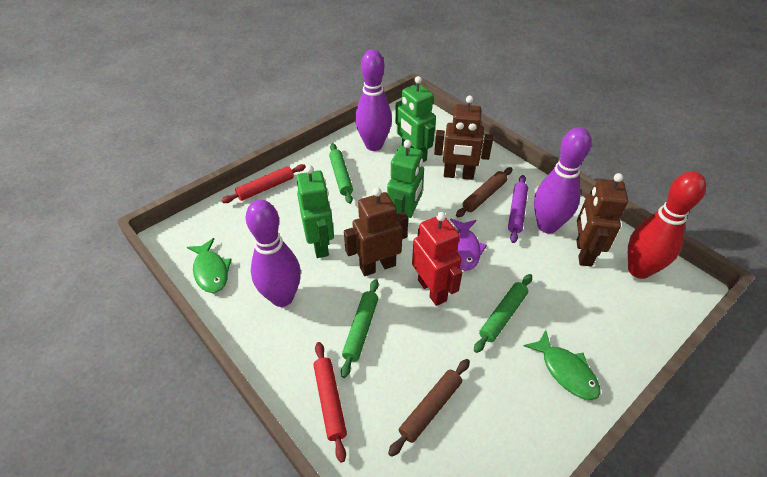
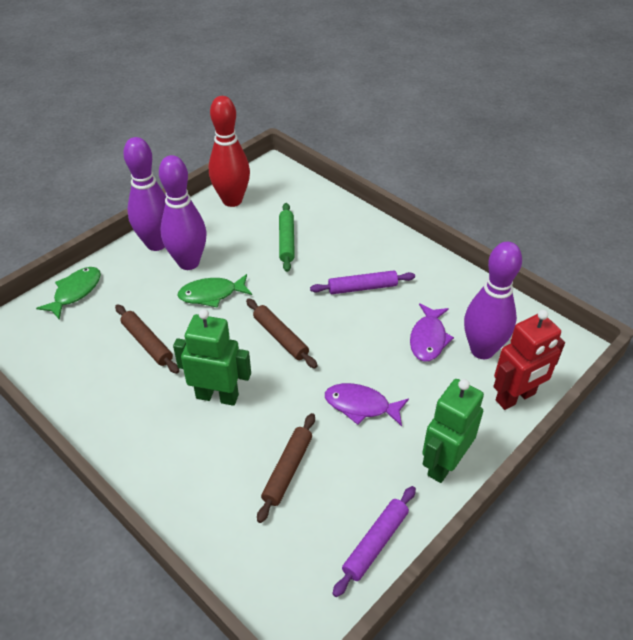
brown robot: [344,187,408,276] [434,96,493,180] [576,173,628,267] = 3 -> none = 0
brown rolling pin: [388,359,470,457] [456,167,513,217] = 2 -> [115,304,179,374] [246,298,318,368] [257,413,315,523] = 3
green robot: [296,165,334,258] [387,140,424,219] [395,76,436,162] = 3 -> [173,309,251,406] [422,379,484,483] = 2
green rolling pin: [329,143,353,204] [341,279,379,378] [474,274,532,353] = 3 -> [279,203,295,272] = 1
purple fish: [450,219,487,271] = 1 -> [325,383,409,426] [410,303,454,361] = 2
purple rolling pin: [508,175,528,243] = 1 -> [310,270,415,294] [332,486,416,597] = 2
red rolling pin: [222,164,306,203] [313,342,347,463] = 2 -> none = 0

